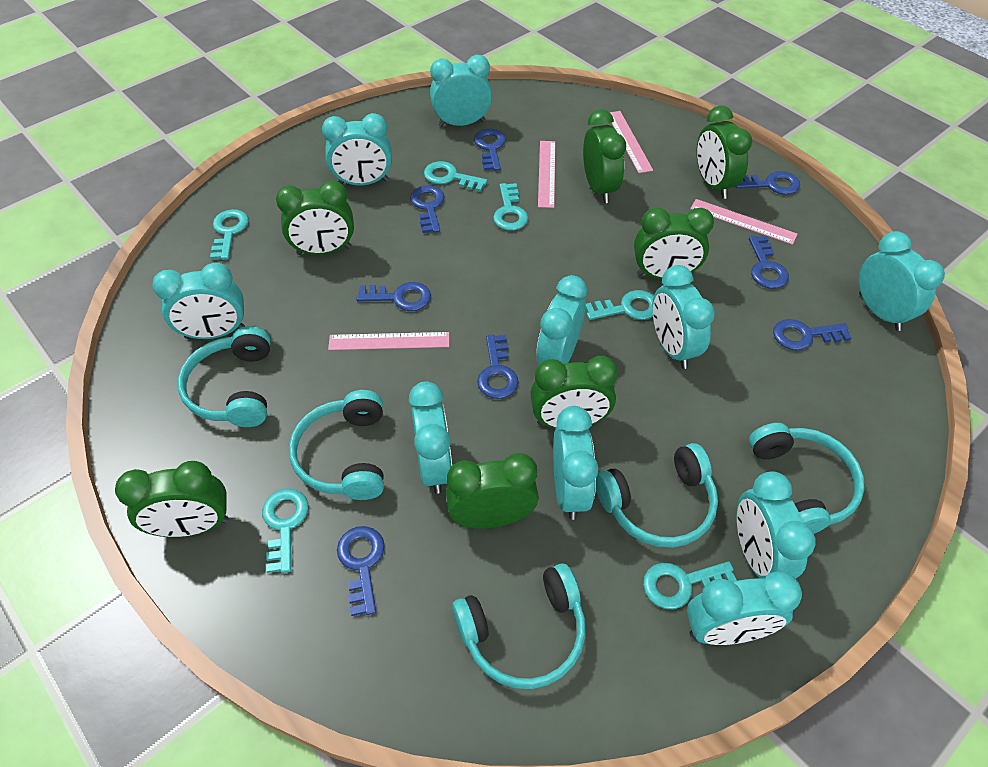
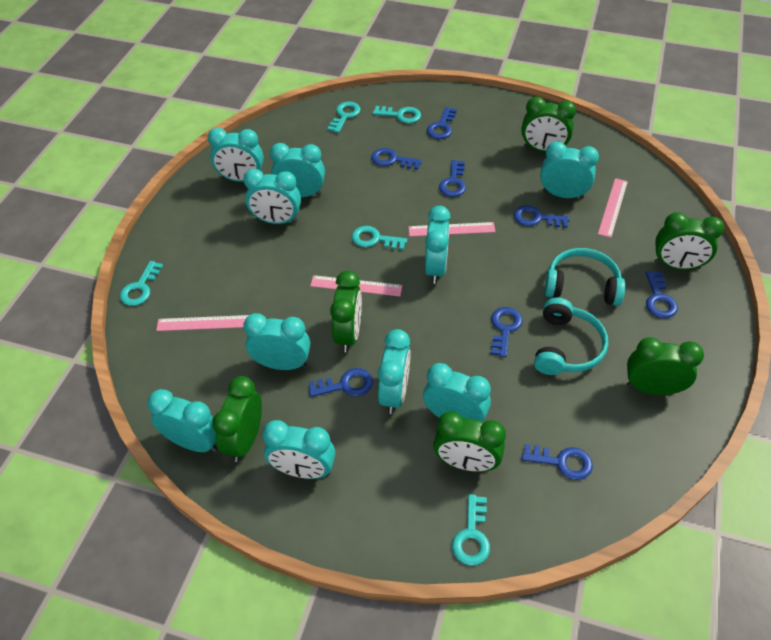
green clock: [115,461,228,537] [276,180,354,255] [446,453,539,529] [530,356,618,429] [583,109,626,203] [634,208,714,279] [697,106,752,199] = 7 -> [212,376,262,462] [330,271,362,352] [433,412,506,472] [521,97,576,152] [627,337,704,395] [655,212,724,270] = 6
turquoise headphones: [178,326,271,427] [289,390,384,500] [452,563,586,689] [596,443,718,548] [749,423,865,534] = 5 -> [534,298,608,375] [544,248,625,306] = 2
turquoise key: [210,209,249,260] [262,489,309,573] [424,161,487,192] [493,183,528,231] [586,290,654,320] [643,561,737,609] = 6 -> [120,261,163,306] [328,102,361,133] [352,226,407,250] [373,106,421,124] [452,494,490,566] = 5

